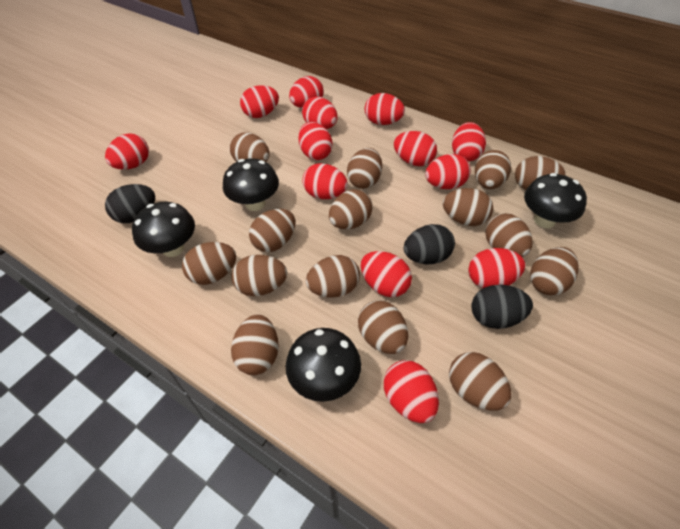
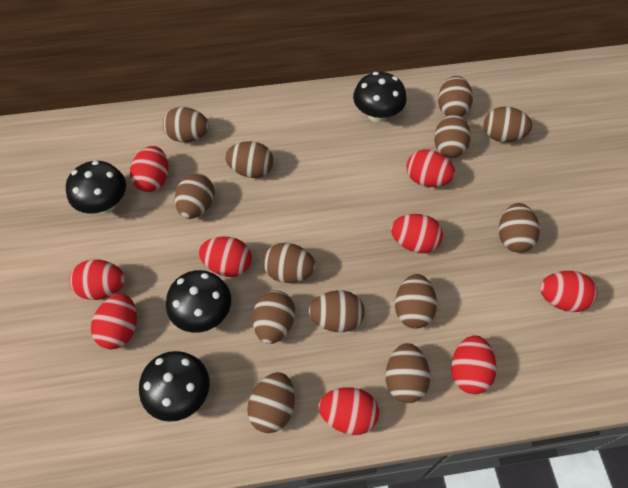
black egg: [105,184,155,223] [404,224,455,264] [472,285,533,329] = 3 -> none = 0
brown egg: [182,242,236,285] [230,132,269,162] [231,255,287,296] [231,314,279,375] [249,209,295,252] [306,255,360,298] [329,189,373,229] [347,148,382,189] [358,300,408,354] [443,188,493,226] [449,352,511,411] [475,150,511,189] [485,213,533,257] [515,156,566,190] [530,247,579,295] = 15 -> [163,107,209,143] [175,174,215,219] [225,141,273,178] [247,372,295,433] [252,290,295,344] [263,243,316,283] [309,290,364,332] [386,343,430,403] [395,274,437,329] [434,113,471,158] [438,76,473,116] [484,106,532,142] [499,203,540,253] = 13
red egg: [105,133,149,170] [240,85,279,118] [289,76,324,108] [298,122,332,160] [302,97,338,129] [302,163,348,199] [361,251,412,297] [365,93,405,125] [384,360,439,423] [394,131,437,166] [425,154,471,189] [452,122,486,161] [468,248,525,288] = 13 -> [70,259,125,300] [91,294,137,349] [130,146,168,192] [199,237,252,277] [319,387,379,435] [391,214,443,253] [406,149,455,187] [451,335,497,394] [540,271,597,312] = 9

